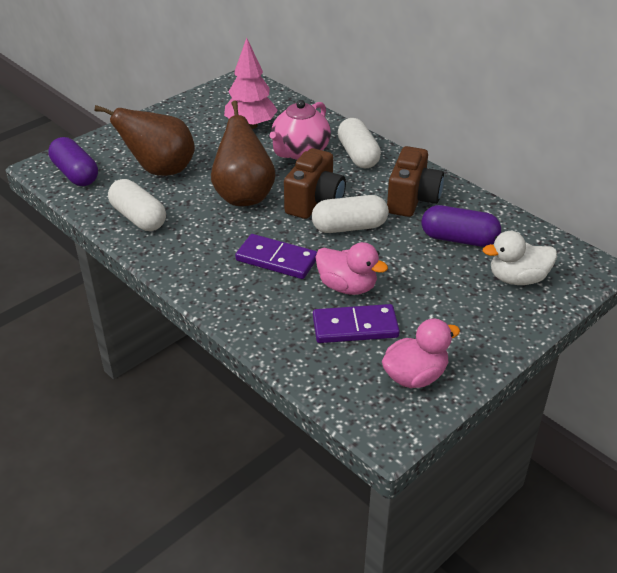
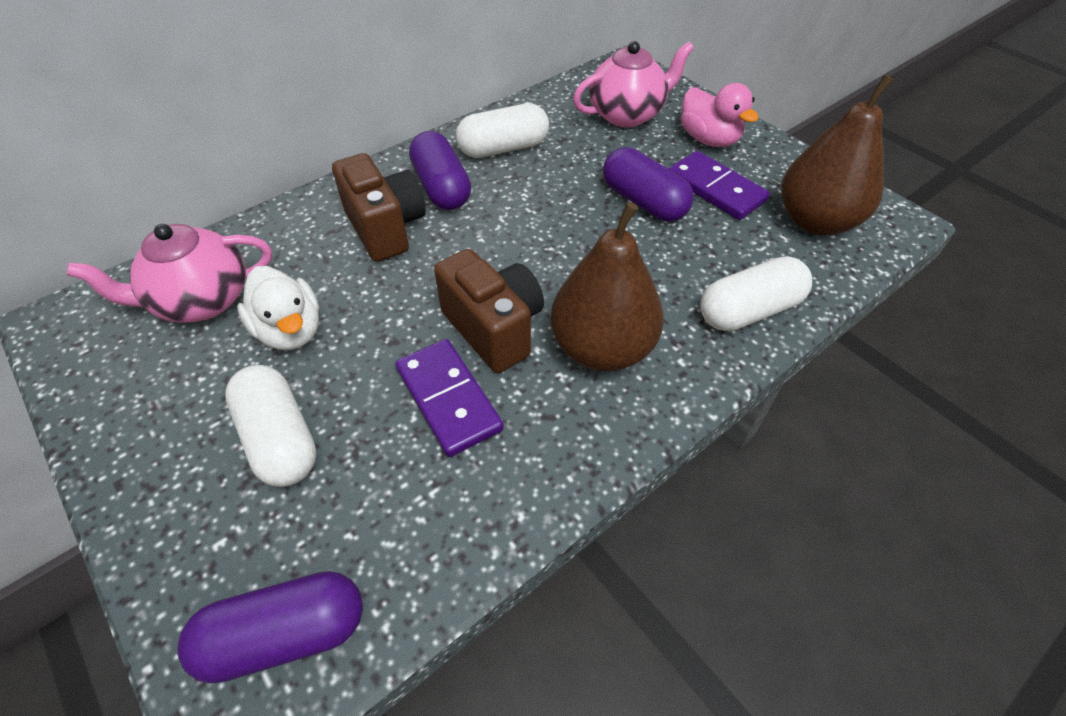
pink duck: [316,242,388,295] [382,319,460,388] = 2 -> [681,83,759,147] = 1
pink teapot: [270,100,331,160] = 1 -> [67,224,272,323] [573,41,694,127] = 2
pink tree: [224,38,278,129] = 1 -> none = 0
purple capsule: [48,137,98,186] [421,205,501,247] = 2 -> [178,571,363,683] [409,131,471,210] [603,147,694,222] = 3

